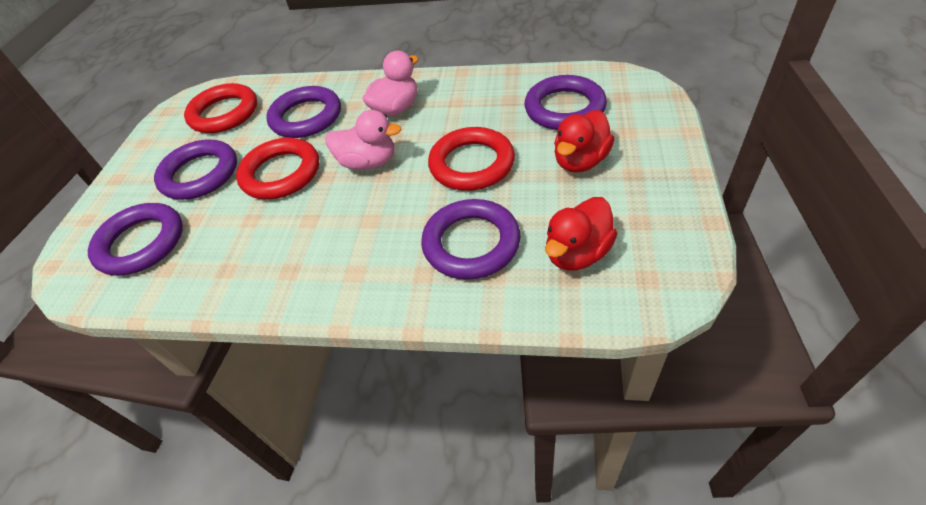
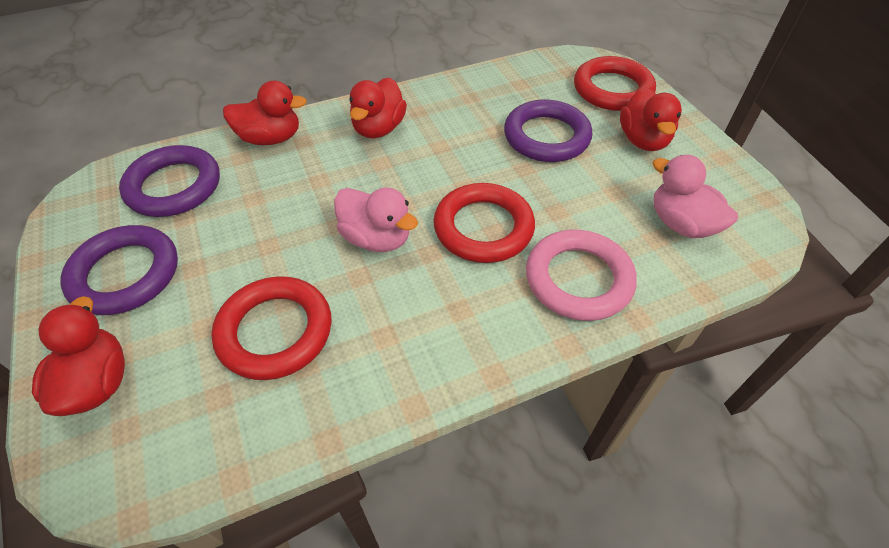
pink ring: none = 0 -> [526,230,637,321] = 1
purple ring: [88,203,183,276] [154,139,237,200] [266,86,341,138] [421,199,521,280] [525,75,607,130] = 5 -> [60,225,178,315] [119,145,220,217] [504,99,592,162] = 3
red duck: [545,197,617,270] [554,110,614,173] = 2 -> [32,296,125,416] [223,81,307,145] [349,77,407,139] [620,87,682,151] = 4

